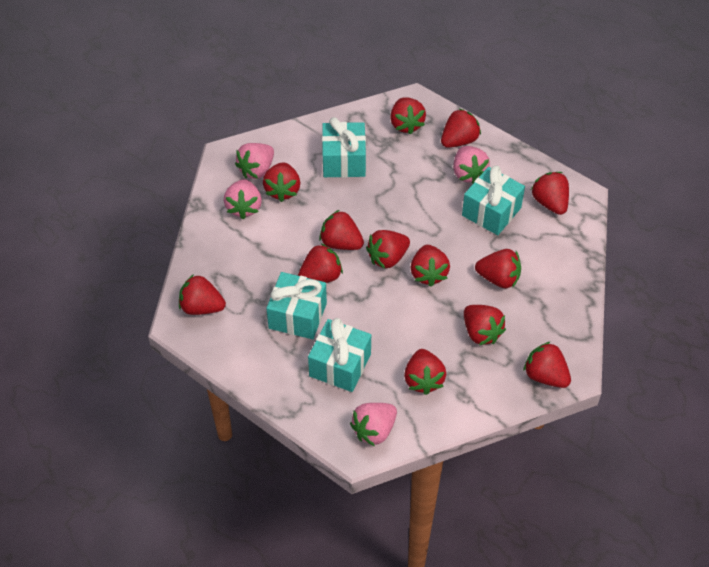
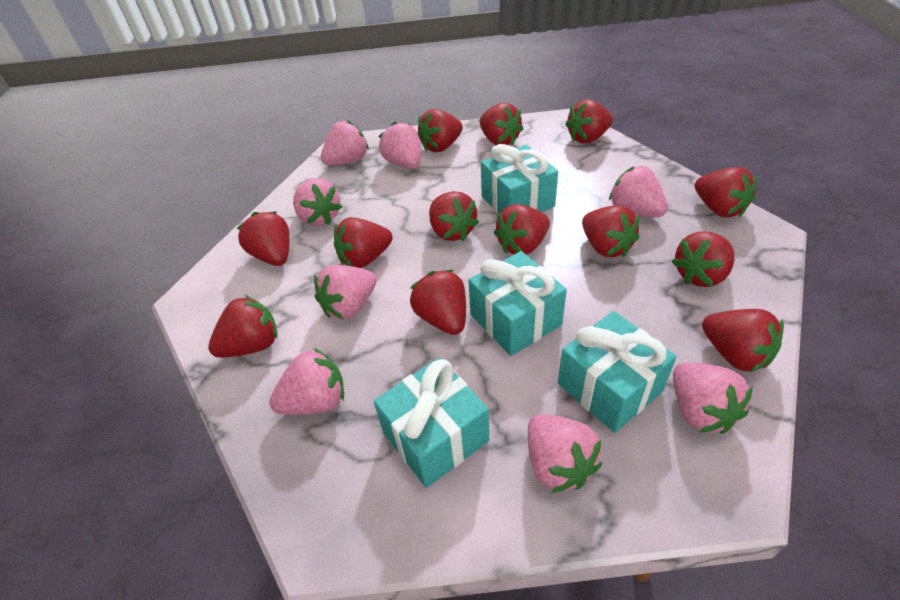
pink strawberry: [224,179,262,219] [235,143,274,179] [350,403,397,446] [453,146,490,183] = 4 -> [269,348,344,415] [293,178,342,226] [314,265,376,319] [321,120,369,165] [379,122,421,169] [528,414,602,493] [609,166,668,217] [673,363,753,434] = 8

